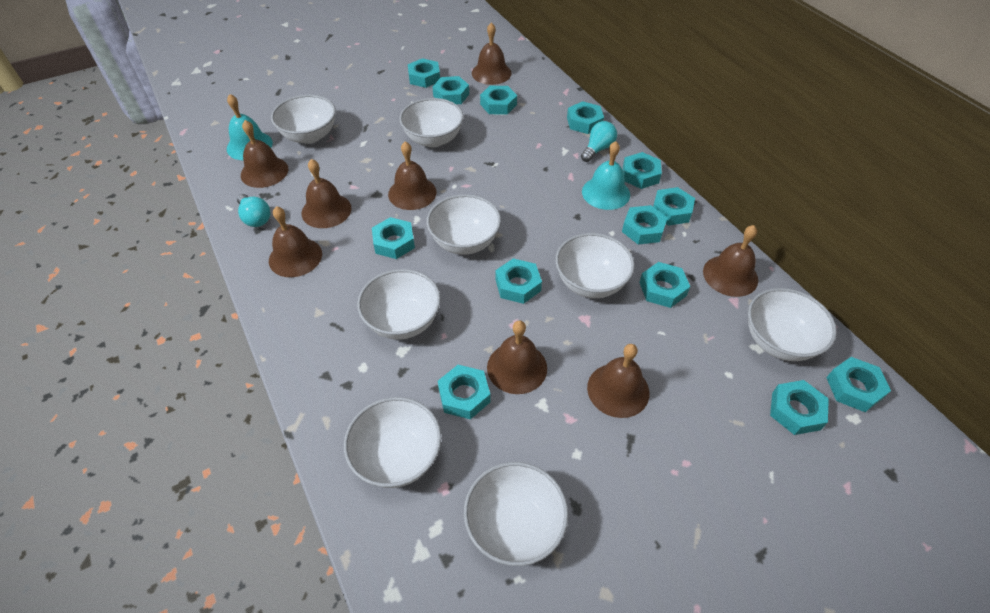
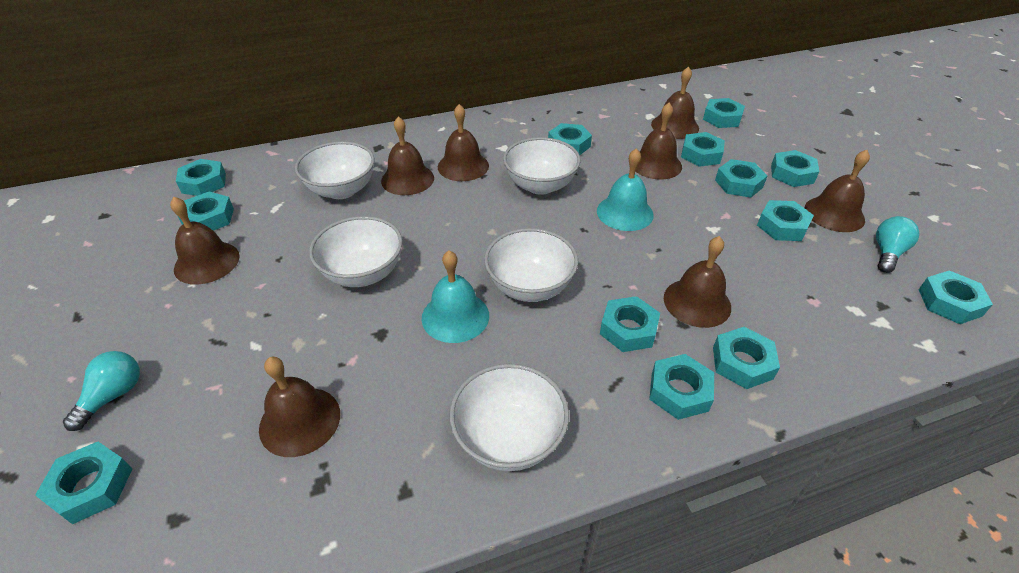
white bowl: [271,95,336,144] [344,397,441,488] [357,269,441,340] [399,98,463,147] [427,194,501,255] [464,462,568,566] [555,233,635,298] [748,288,837,361] = 8 -> [295,141,375,199] [309,216,403,287] [449,364,569,471] [484,228,578,302] [503,137,581,195] = 5

